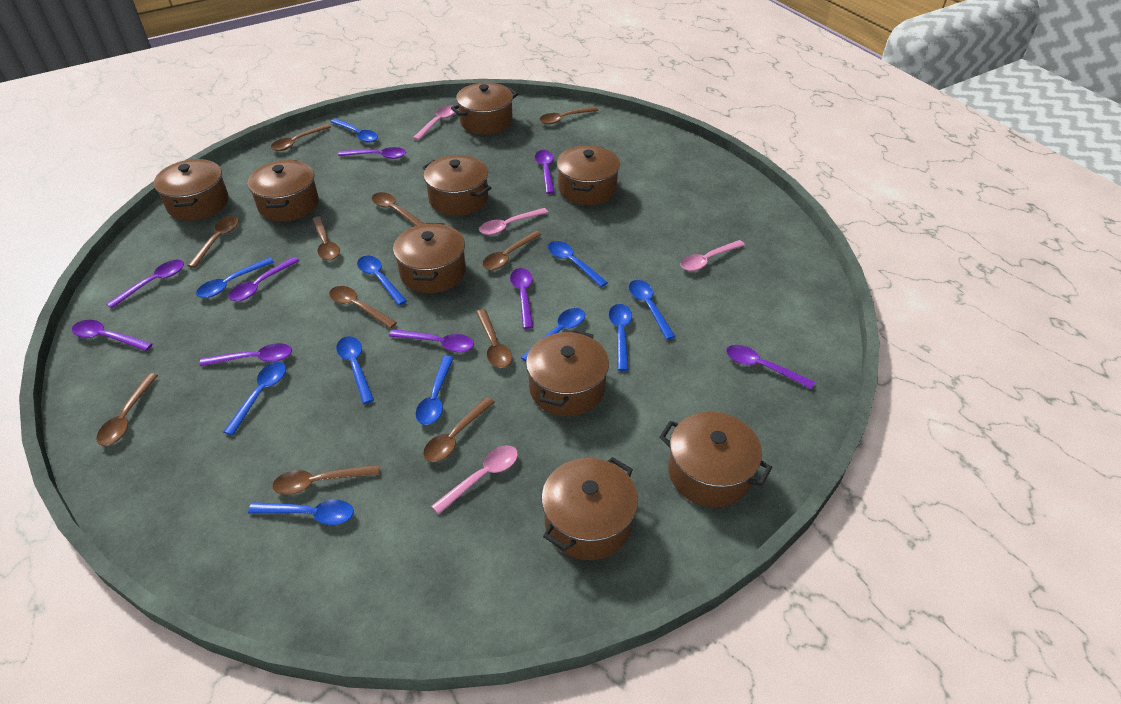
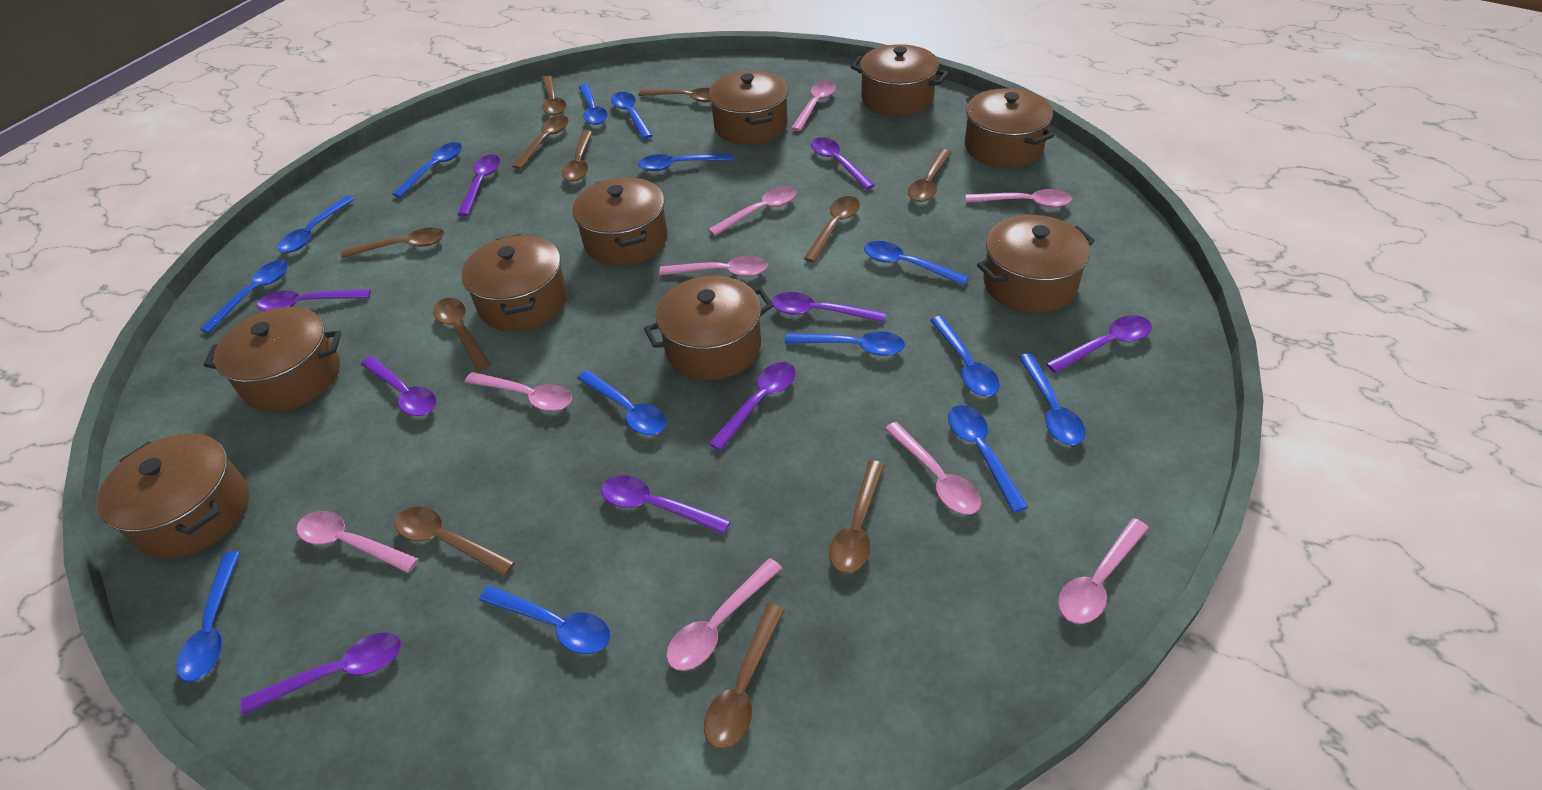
blue spoon: [196,257,274,298] [223,362,286,435] [248,500,354,525] [331,119,378,143] [336,336,374,404] [357,256,407,305] [415,356,454,425] [521,308,585,362] [548,241,608,287] [609,304,632,371] [629,280,676,340] = 11 -> [176,551,240,682] [200,260,289,333] [277,196,355,253] [392,142,462,198] [479,586,610,654] [577,370,667,435] [579,84,608,125] [611,92,653,139] [638,153,734,171] [785,331,905,356] [864,241,969,285] [930,316,1000,396] [948,405,1028,513] [1018,353,1085,445] = 14
pink spoon: [413,105,455,140] [431,445,518,514] [479,208,548,235] [680,240,745,271] = 4 -> [297,511,419,573] [465,372,572,411] [659,256,768,277] [666,558,782,671] [708,186,796,236] [791,81,836,131] [885,422,981,515] [966,189,1072,208] [1058,518,1149,624] = 9

